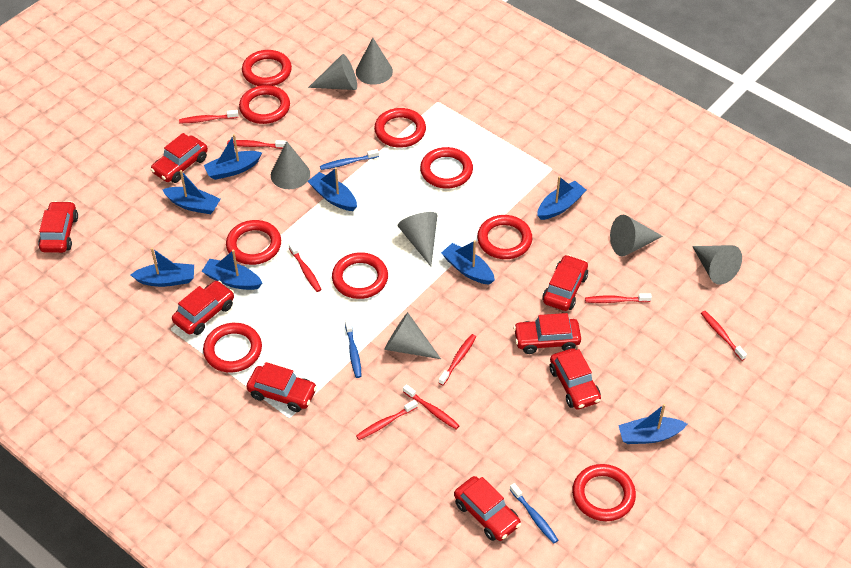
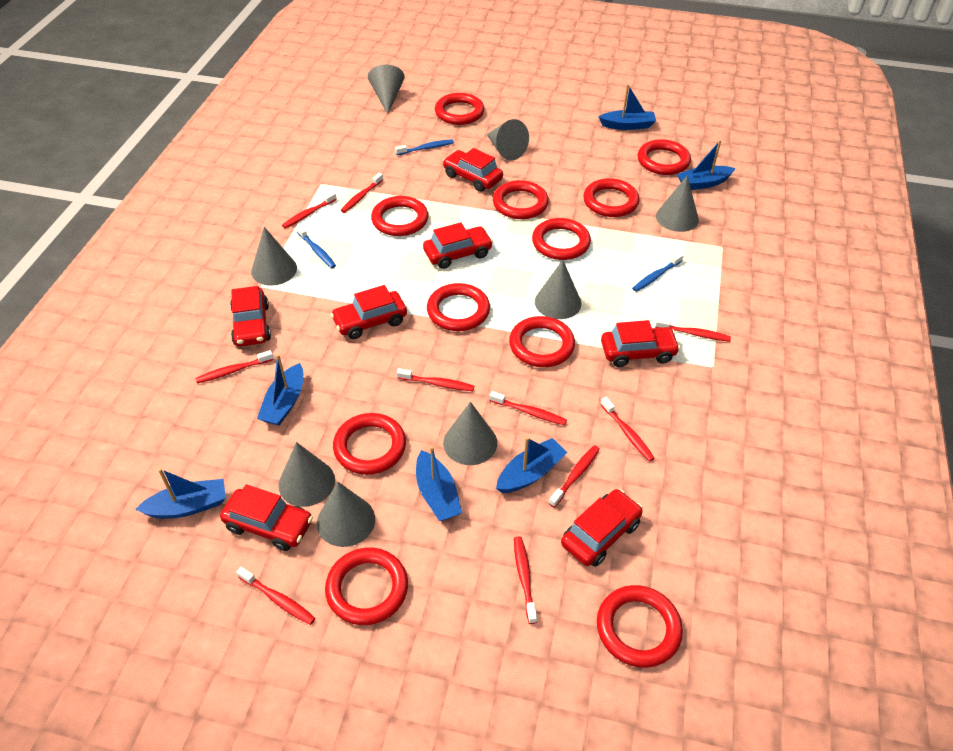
blue boat: [131,248,194,287] [162,170,220,214] [202,250,263,290] [204,134,262,180] [308,167,357,211] [441,240,495,285] [537,176,586,220] [618,404,687,444] = 8 -> [135,468,226,519] [257,354,303,426] [416,446,462,521] [496,437,568,493] [599,84,656,130] [677,140,736,190] = 6
grey cone: [271,141,310,189] [308,54,357,90] [356,38,393,85] [384,312,441,359] [397,212,437,266] [610,215,663,256] [692,245,742,285] = 7 -> [251,227,297,286] [278,442,335,507] [317,482,375,547] [368,65,405,114] [443,402,497,465] [487,119,529,160] [535,260,582,319] [656,175,699,232] = 8
red car: [38,201,78,253] [151,133,208,183] [172,280,234,335] [246,362,317,412] [454,476,521,541] [513,313,581,354] [542,255,588,311] [550,348,601,409] = 8 -> [220,484,313,551] [230,286,271,346] [331,285,407,339] [423,222,493,269] [443,148,503,192] [561,489,643,567] [601,320,680,367] = 7
red ring: [203,323,262,372] [226,220,281,265] [239,85,290,124] [242,50,292,86] [332,252,388,299] [374,108,426,148] [420,147,473,189] [477,215,532,259] [572,464,636,521] = 9 -> [325,548,408,625] [333,413,406,475] [371,196,428,236] [427,283,490,331] [435,93,484,125] [493,180,549,219] [509,316,575,367] [532,218,591,260] [583,178,639,217] [597,585,683,668] [638,139,691,175] = 11
red toothbrush: [179,110,238,123] [227,140,286,149] [289,242,322,292] [356,400,418,440] [403,384,460,429] [438,334,476,385] [585,293,652,303] [701,311,747,361] = 8 -> [195,350,274,384] [236,567,315,625] [282,192,337,228] [341,173,383,213] [397,368,475,391] [489,391,567,425] [514,536,537,624] [549,445,600,508] [600,397,655,462] [655,318,731,342] = 10

